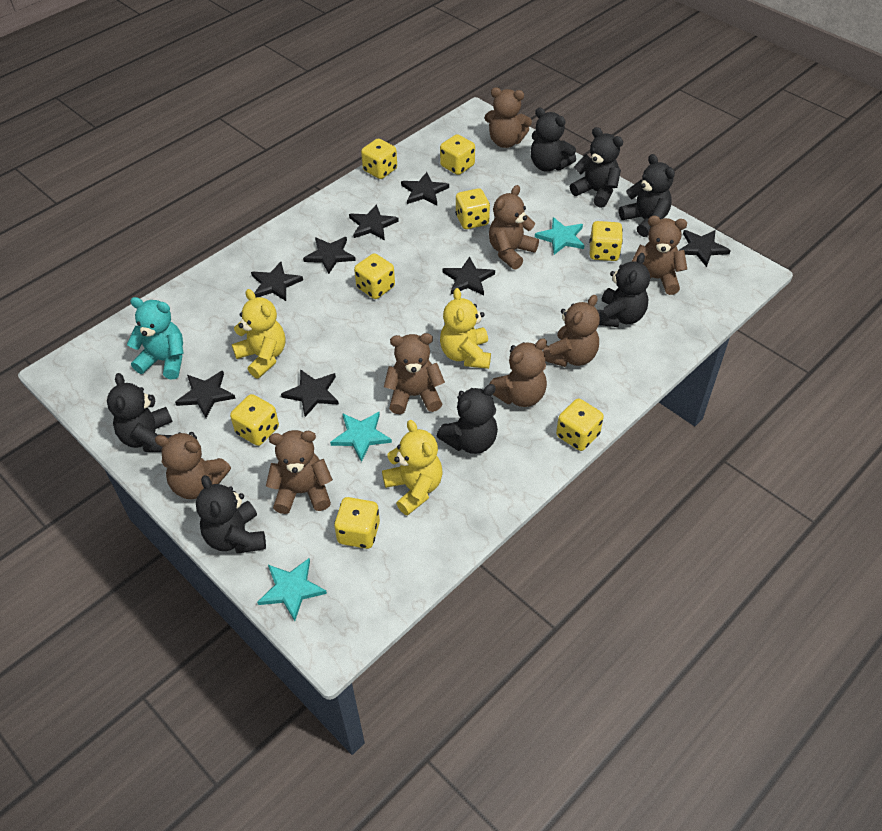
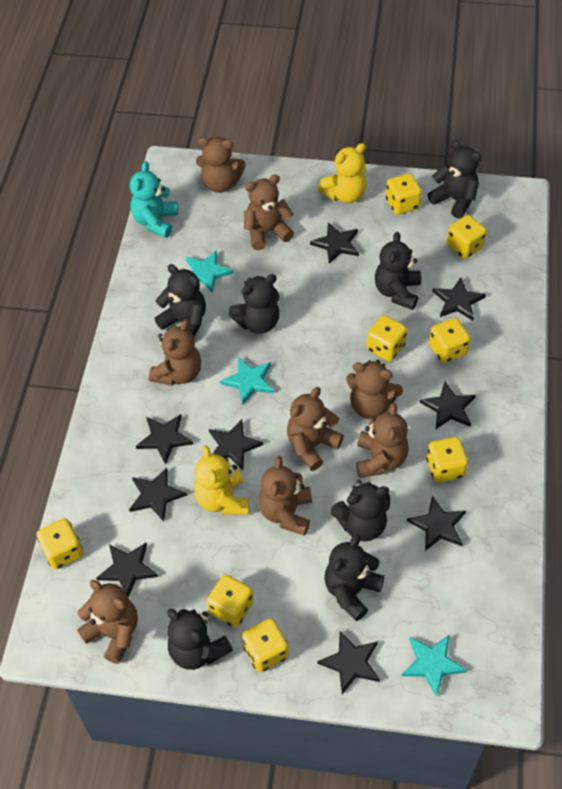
black star: [175,371,236,418] [251,262,303,301] [281,369,339,417] [303,237,356,274] [349,204,399,240] [401,172,449,205] [442,257,495,296] [678,230,731,267] = 8 -> [96,542,158,597] [129,467,187,522] [136,414,193,464] [209,419,263,470] [310,222,359,264] [317,631,380,694] [407,496,466,551] [420,381,476,429] [433,277,486,321] = 9
yellow teddy bear: [232,289,285,378] [382,420,443,516] [440,288,491,369] = 3 -> [194,446,249,515] [318,143,367,203] = 2

